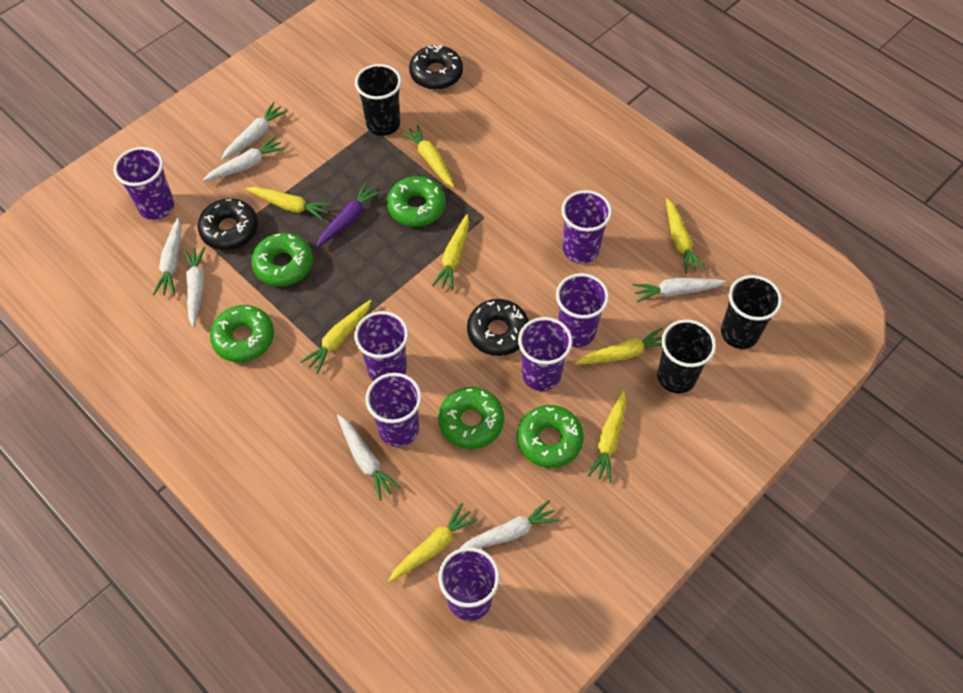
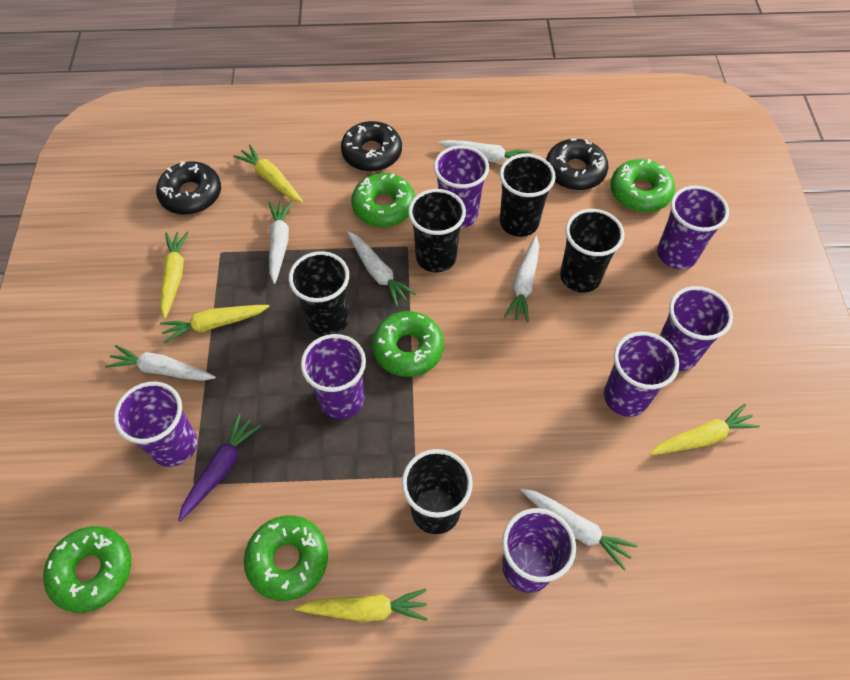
black cup: [355,64,401,136] [657,319,716,394] [721,275,782,349] = 3 -> [288,251,349,336] [402,449,473,534] [408,189,466,272] [500,154,556,237] [560,209,624,293] = 5
white carrot: [153,218,181,295] [184,247,205,327] [203,136,286,182] [221,102,288,160] [337,415,401,501] [459,500,560,549] [632,278,727,303] = 7 -> [105,345,216,381] [269,201,292,284] [347,231,416,307] [438,140,532,163] [504,236,539,323] [520,488,638,570] = 6
yellow carrot: [246,187,331,221] [300,300,372,374] [388,503,478,582] [401,124,454,187] [432,214,469,291] [575,328,663,365] [587,390,626,483] [666,198,706,274] = 8 -> [160,232,189,319] [160,305,270,344] [233,145,303,203] [295,589,428,622] [650,404,760,455] = 5

